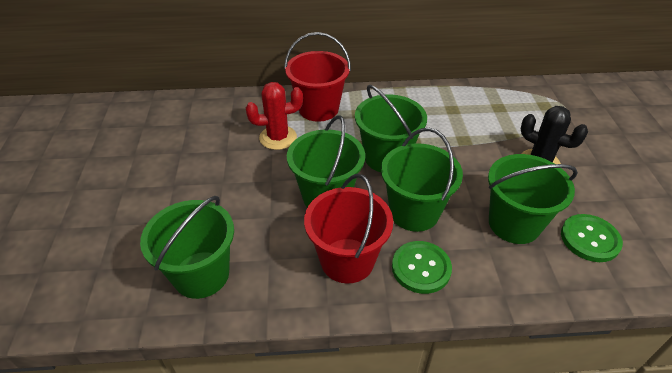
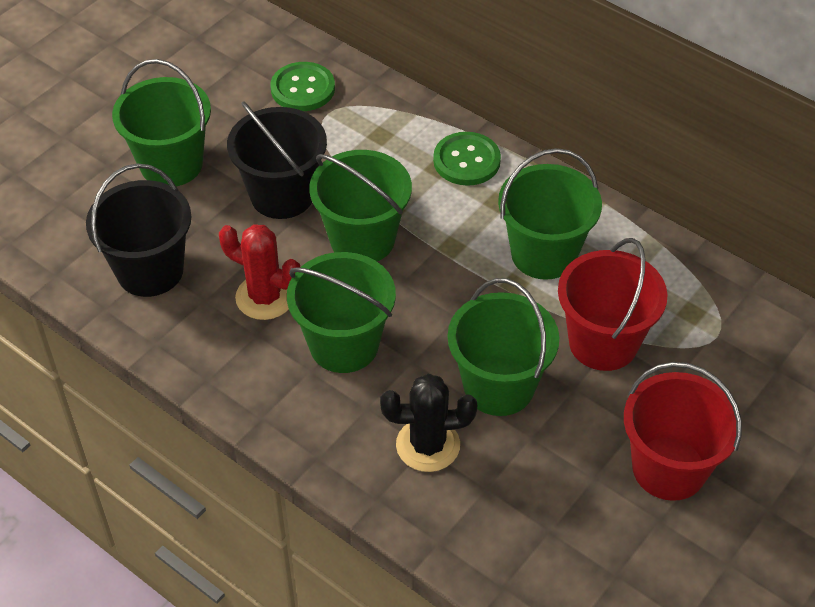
black bucket: none = 0 -> [86,163,192,297] [227,101,327,219] = 2

